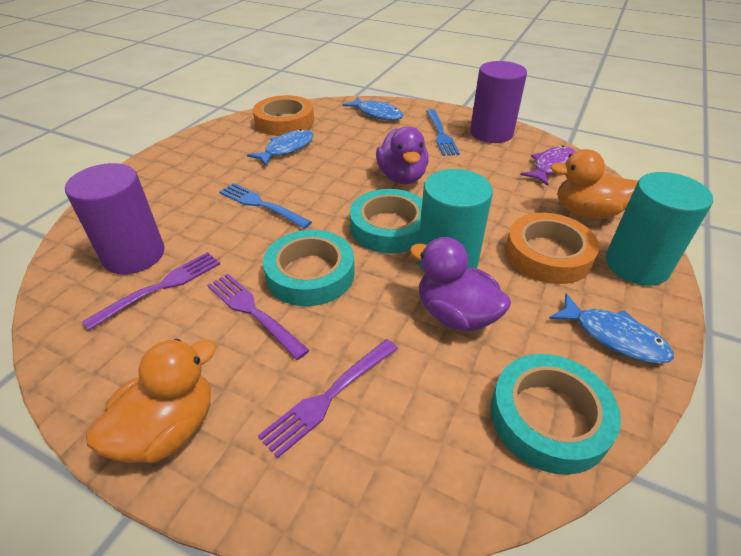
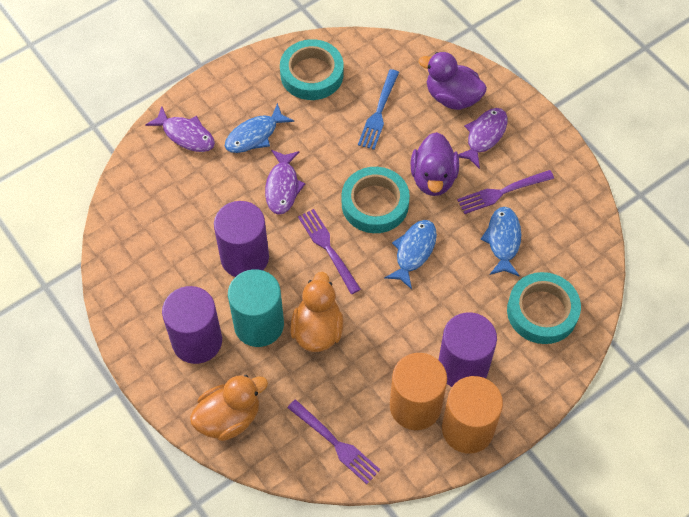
blue fork: [219,183,312,229] [426,109,460,156] = 2 -> [358,69,399,150] = 1
orange cylinder: none = 0 -> [390,353,447,430] [442,376,503,453] = 2
orange tape: [253,95,314,136] [505,213,599,284] = 2 -> none = 0
purple cylinder: [65,163,165,274] [470,61,527,143] = 2 -> [162,286,222,364] [214,201,269,277] [439,313,497,387] = 3
purple fish: [520,146,575,186] = 1 -> [145,106,215,152] [265,150,306,215] [458,108,508,169] = 3
turquoise cylinder: [418,169,493,273] [606,172,713,285] = 2 -> [228,269,284,347] = 1

